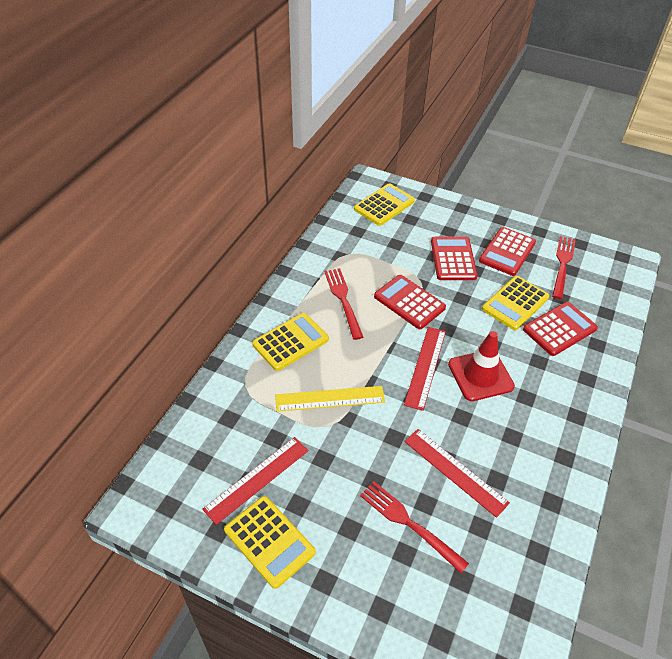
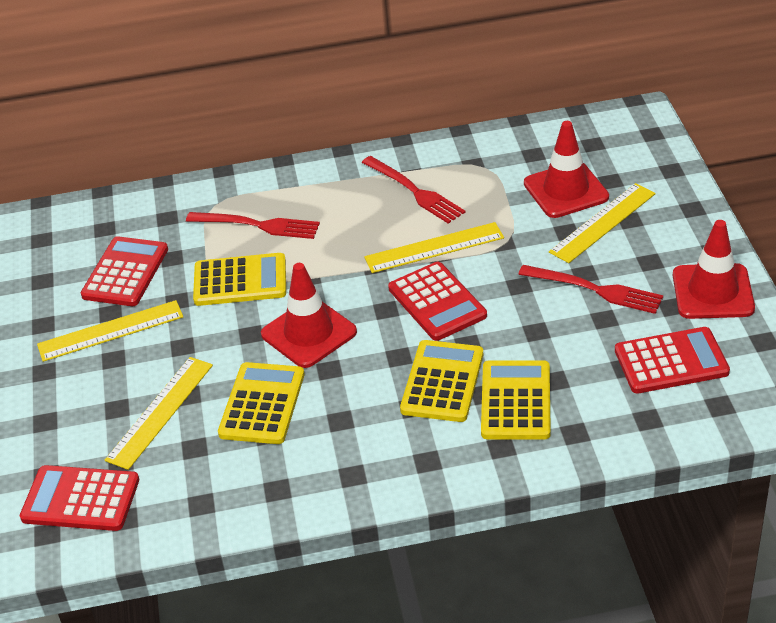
red ruler: [202,437,309,525] [404,327,446,411] [404,429,510,518] = 3 -> none = 0
red traffic cone: [448,331,515,401] = 1 -> [261,263,357,368] [524,121,609,218] [673,220,755,319] = 3
yellow ruler: [275,386,385,412] = 1 -> [37,300,183,362] [105,357,213,470] [364,222,504,273] [549,183,656,263] = 4

